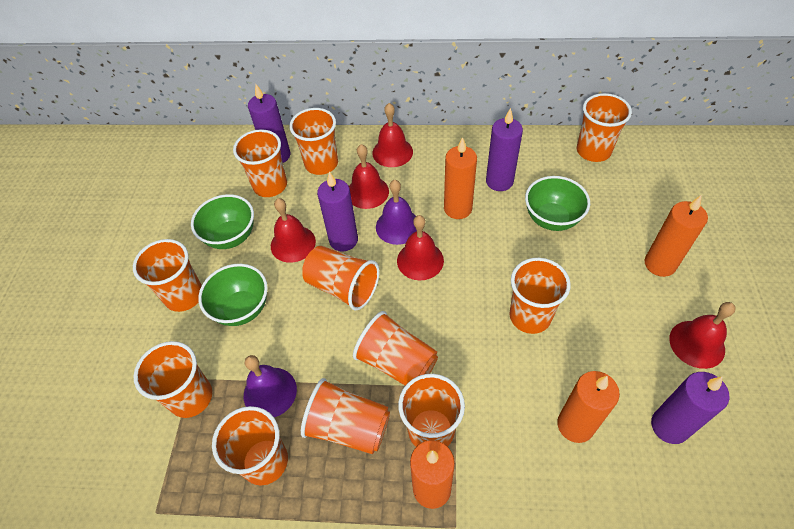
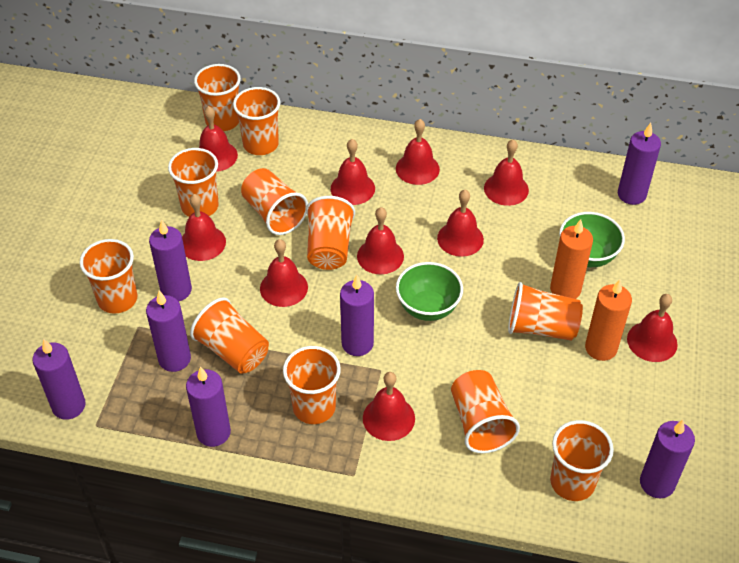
green bowl: [191,194,254,249] [198,264,268,326] [525,176,590,231] = 3 -> [396,262,463,321] [559,212,625,267] = 2
orange candle: [410,440,455,509] [444,137,477,219] [557,371,620,443] [645,195,708,277] = 4 -> [550,219,593,299] [585,279,632,361] = 2
purple bell: [244,355,297,417] [376,180,417,245] = 2 -> none = 0
purple candle: [248,84,290,163] [317,172,358,252] [486,108,523,191] [651,372,729,444] = 4 -> [32,339,86,420] [146,291,191,372] [149,220,192,301] [186,366,231,447] [340,275,374,356] [618,123,661,205] [640,420,695,498] = 7
red bell: [271,198,316,263] [349,144,389,209] [372,103,413,167] [397,215,444,280] [669,302,736,369] = 5 -> [182,194,226,261] [199,106,238,172] [260,239,308,307] [331,139,375,205] [357,207,404,274] [363,372,415,441] [396,119,440,185] [437,190,484,257] [484,140,529,206] [627,294,678,362] = 10

